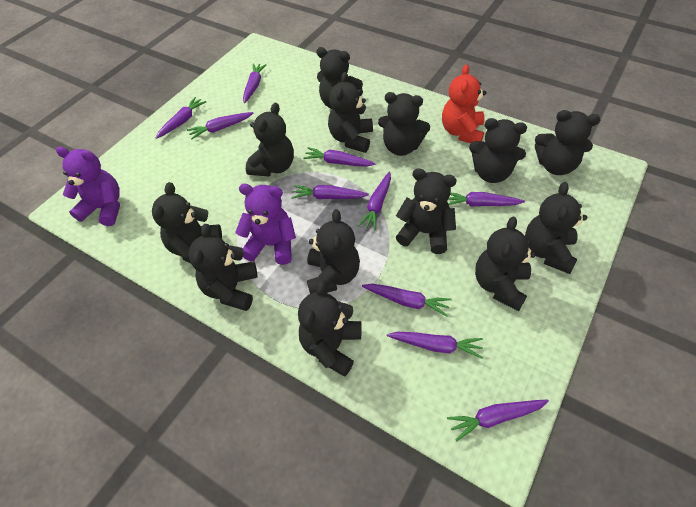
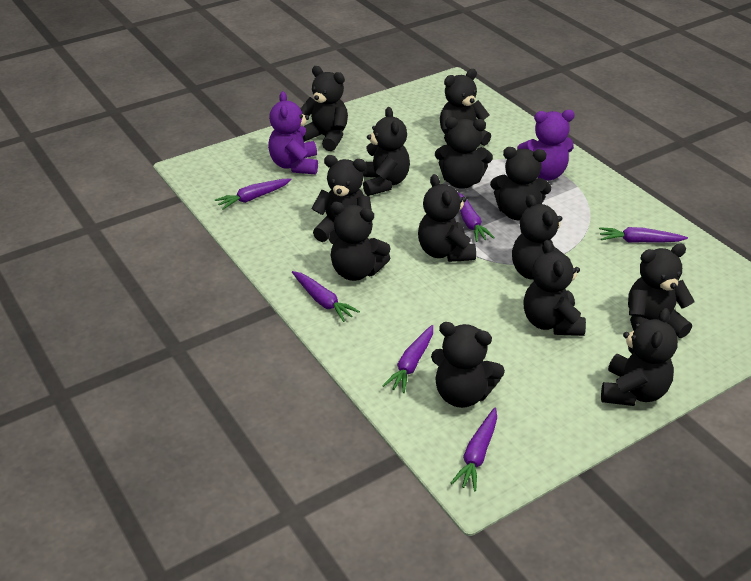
purple carrot: [156,97,206,139] [187,112,253,139] [243,63,267,103] [291,185,369,199] [303,147,376,167] [358,171,391,230] [362,284,451,317] [387,332,483,359] [447,399,549,441] [448,192,525,207] = 10 -> [215,178,291,210] [292,271,360,322] [382,325,433,393] [451,408,497,491] [458,192,495,242] [599,227,688,243] = 6
red teddy bear: [442,64,486,143] = 1 -> none = 0

